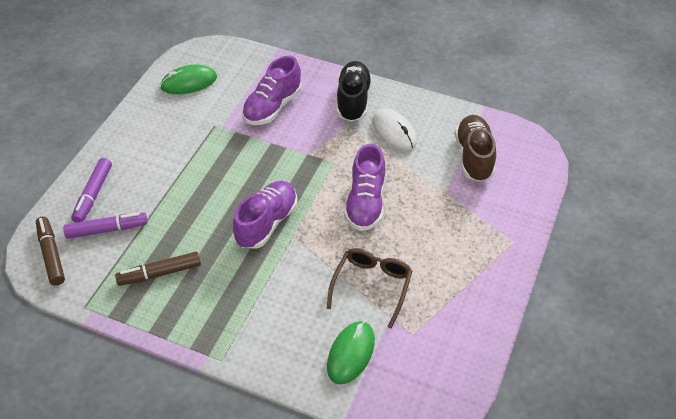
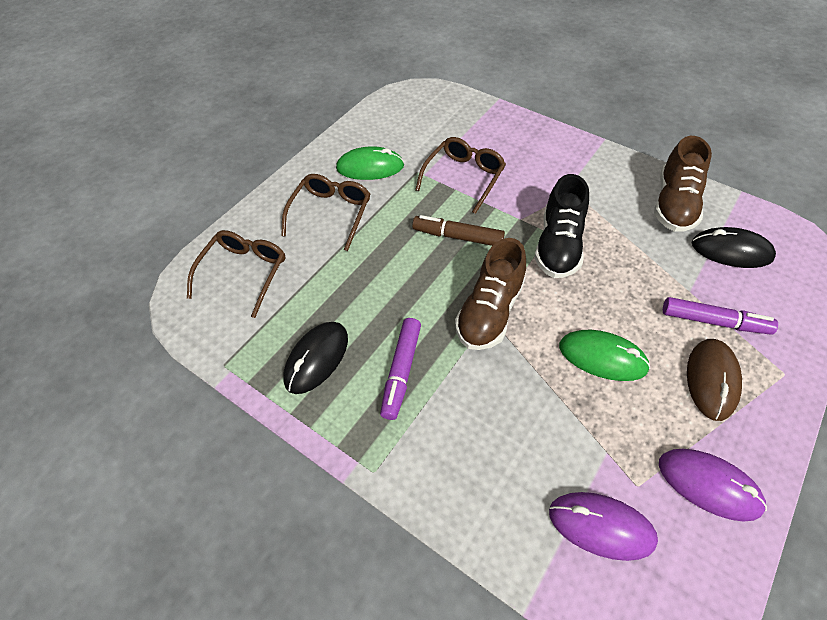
black mouse: none = 0 -> [283,322,348,394] [691,227,776,268] = 2
brown glasses: [327,248,412,328] = 1 -> [187,230,285,318] [281,174,370,251] [415,137,506,214] = 3
brown marker: [36,216,65,286] [115,252,201,286] = 2 -> [412,215,505,246] = 1
brown mouse: none = 0 -> [687,339,742,421] = 1
brown shoe: [455,115,496,182] = 1 -> [455,238,526,350] [654,136,712,232] = 2
purple mouse: none = 0 -> [549,492,658,561] [659,449,767,522] = 2
purple shoe: [233,181,297,249] [242,56,301,125] [344,144,385,231] = 3 -> none = 0
white mouse: [373,108,417,151] = 1 -> none = 0

